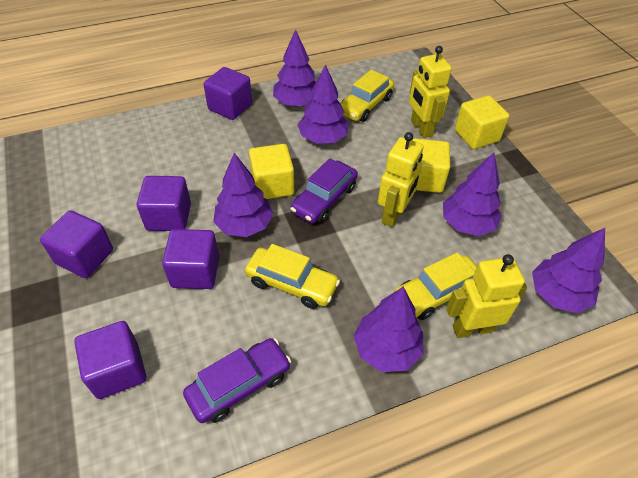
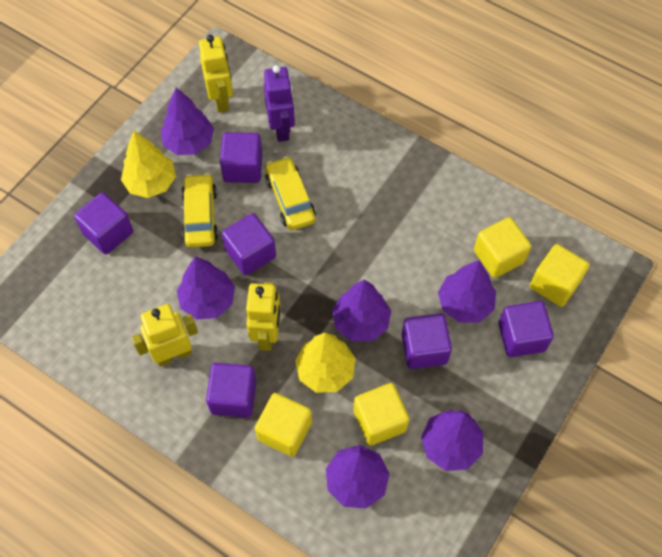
purple car: [183,338,291,423] [290,158,358,224] = 2 -> none = 0
purple cube: [40,210,113,278] [74,321,146,399] [137,176,191,231] [162,229,219,289] [204,67,252,120] = 5 -> [74,192,133,254] [206,363,256,418] [220,132,262,183] [222,213,276,275] [402,313,452,369] [498,301,554,357] = 6
purple robot: none = 0 -> [264,65,295,142] = 1
yellow car: [245,244,340,309] [340,70,394,122] [393,252,477,320] = 3 -> [181,173,218,247] [265,156,316,230] = 2
yellow cube: [249,144,294,199] [412,138,450,193] [455,95,509,149] = 3 -> [255,393,312,457] [353,383,409,445] [474,217,531,278] [530,244,589,307] = 4
yellow tree: none = 0 -> [121,131,176,198] [295,333,356,393] = 2

